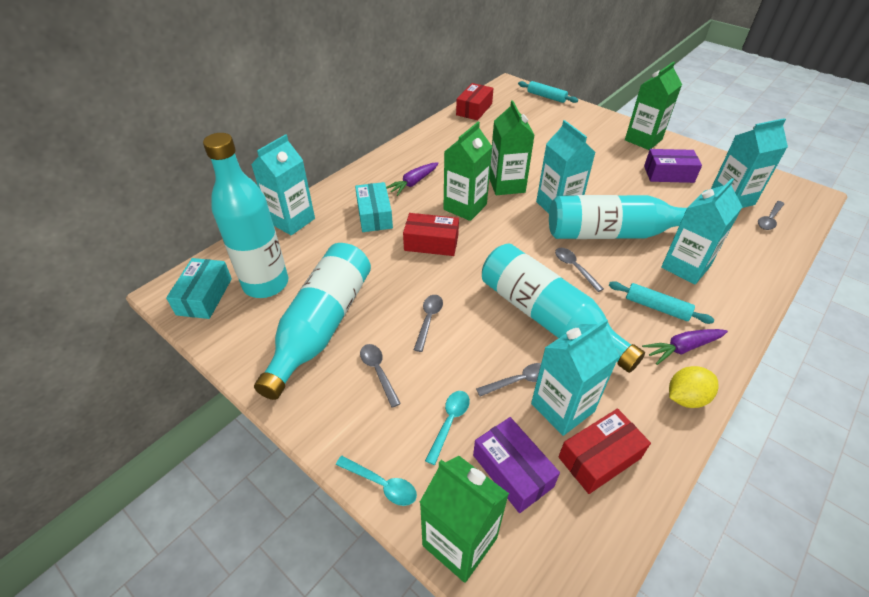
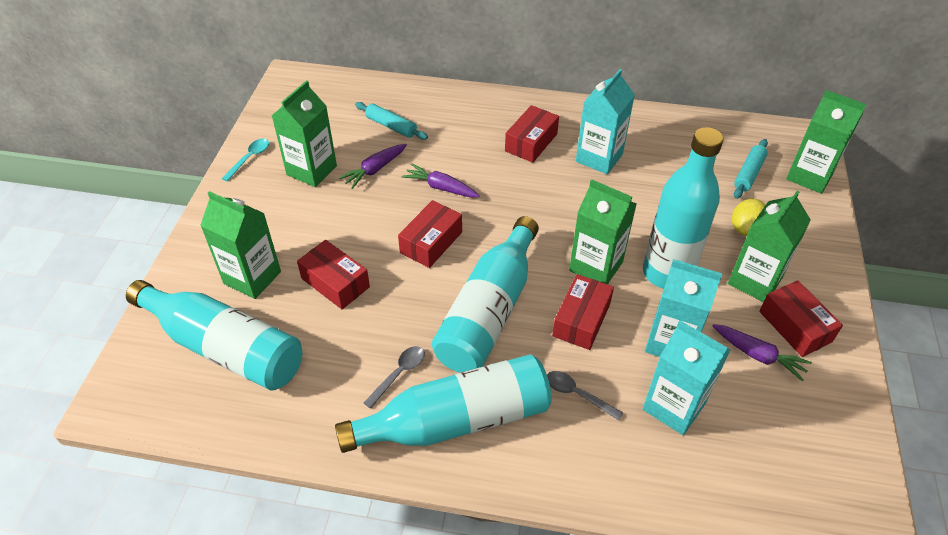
green carton: [420,456,509,583] [443,122,492,221] [489,100,535,195] [625,61,682,150] = 4 -> [200,191,281,299] [272,80,337,187] [569,179,636,284] [728,190,811,302] [786,90,866,194] = 5
grey spoon: [360,344,401,408] [414,295,443,352] [476,363,541,396] [555,248,604,292] [758,201,784,230] = 5 -> [364,346,425,409] [547,371,623,421] = 2
purple box: [473,417,560,513] [644,149,702,183] = 2 -> none = 0
purple carrot: [386,162,439,196] [642,329,728,365] = 2 -> [339,144,407,189] [402,164,480,197] [713,324,812,382] = 3
red box: [403,213,459,256] [456,83,494,120] [558,408,651,494] = 3 -> [297,240,370,309] [398,200,462,268] [505,105,559,163] [552,274,614,350] [759,280,843,357] = 5
turquoise box: [166,258,232,319] [355,182,393,232] = 2 -> none = 0
turquoise carton: [251,134,315,235] [531,319,619,436] [536,120,596,214] [661,178,742,285] [711,118,788,208] = 5 -> [576,69,635,174] [643,321,730,435] [645,259,722,357] = 3
turquoise spoon: [336,456,417,506] [425,391,470,465] = 2 -> [222,138,269,182] = 1

